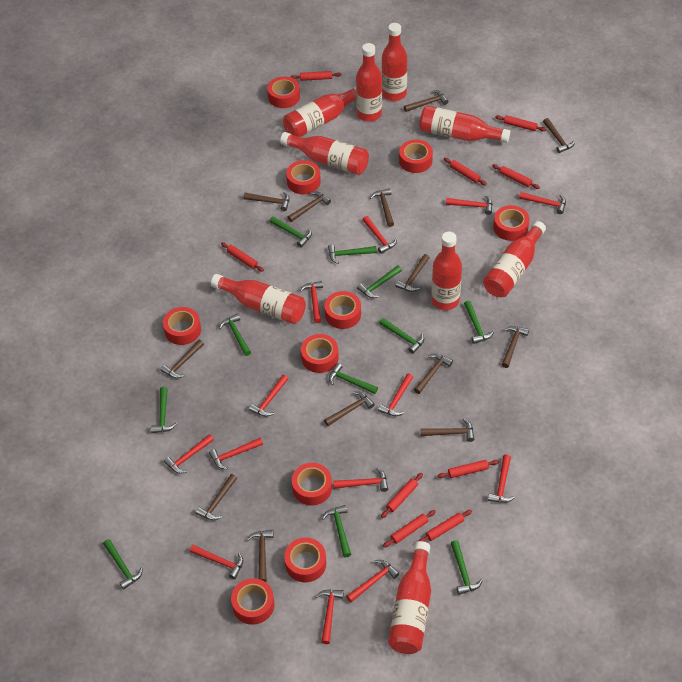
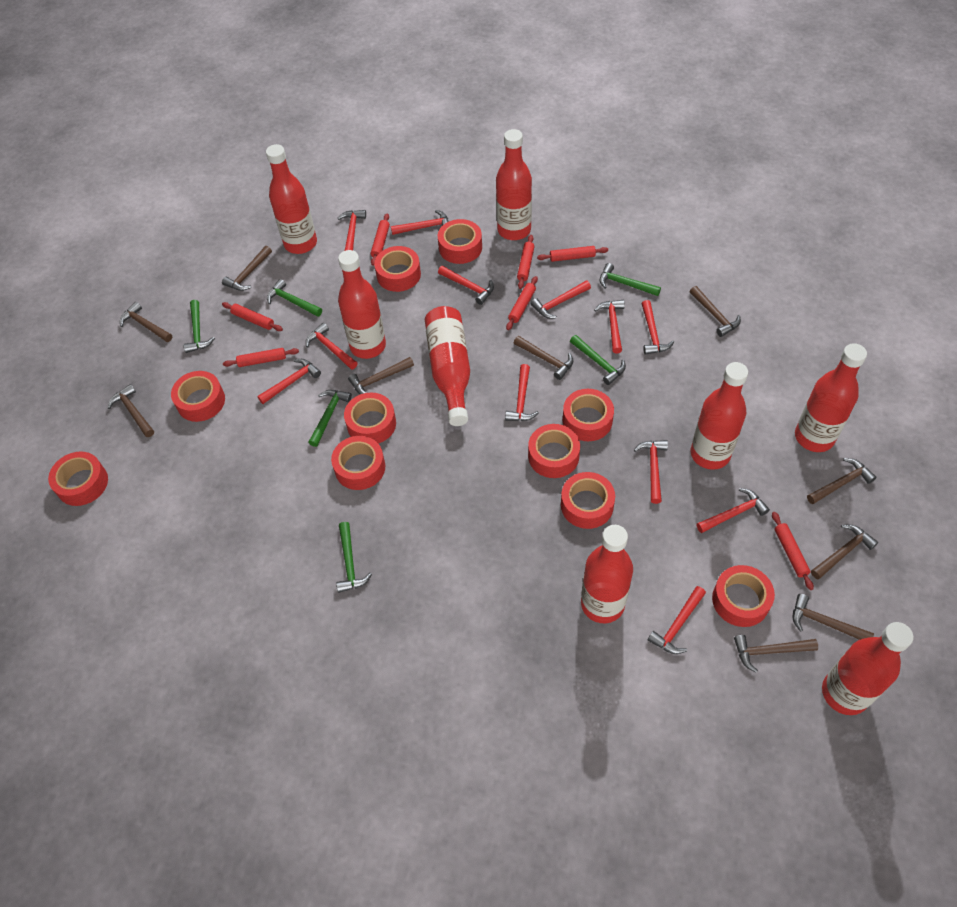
brown hammer: [160,340,204,378] [195,474,237,520] [244,192,290,211] [247,530,274,582] [288,192,331,222] [324,391,375,426] [370,188,394,227] [396,254,430,292] [404,90,448,112] [414,354,453,394] [421,418,474,442] [501,326,529,368] [543,118,575,153] = 13 -> [108,384,154,437] [120,302,172,342] [222,246,272,291] [348,357,414,394] [514,336,573,380] [690,286,741,337] [734,635,818,673] [793,594,874,640] [807,458,877,504] [811,525,878,579] = 10
green hammer: [103,539,143,590] [151,387,177,433] [219,314,251,356] [270,216,312,247] [322,505,351,557] [328,244,377,264] [329,363,378,394] [357,265,402,298] [379,318,424,354] [451,540,483,595] [464,301,494,344] = 11 -> [183,300,215,353] [267,279,322,317] [308,390,352,447] [336,522,372,593] [570,335,626,385] [600,263,661,296] = 6
red bottle: [211,274,306,324] [280,132,369,175] [283,86,356,137] [356,43,382,122] [381,23,407,101] [388,541,431,654] [419,105,510,143] [431,232,462,310] [483,221,546,297] = 9 -> [266,144,317,254] [338,250,386,359] [425,306,470,426] [496,129,532,240] [581,525,633,623] [691,362,748,470] [795,343,867,452] [822,622,913,715] = 8
red hammer: [164,434,214,473] [190,545,243,579] [209,438,263,469] [249,375,288,417] [300,281,323,323] [315,590,344,644] [333,468,388,492] [346,560,399,602] [363,216,397,254] [378,374,413,416] [446,195,493,215] [488,454,515,503] [519,192,566,214] = 13 -> [257,359,321,404] [306,323,358,370] [337,210,366,251] [391,210,449,235] [438,266,494,305] [505,364,539,421] [531,280,591,319] [594,300,625,354] [634,440,668,504] [641,300,674,355] [648,586,706,654] [697,488,770,533] = 12
red rolling pin: [221,242,264,272] [291,71,341,81] [381,473,423,518] [383,510,436,548] [418,510,472,542] [438,460,499,478] [444,158,487,186] [492,164,540,189] [495,115,546,131] = 9 -> [222,302,283,331] [223,348,299,367] [371,213,390,266] [506,276,538,330] [517,235,535,289] [537,246,608,262] [772,512,814,590] = 7

